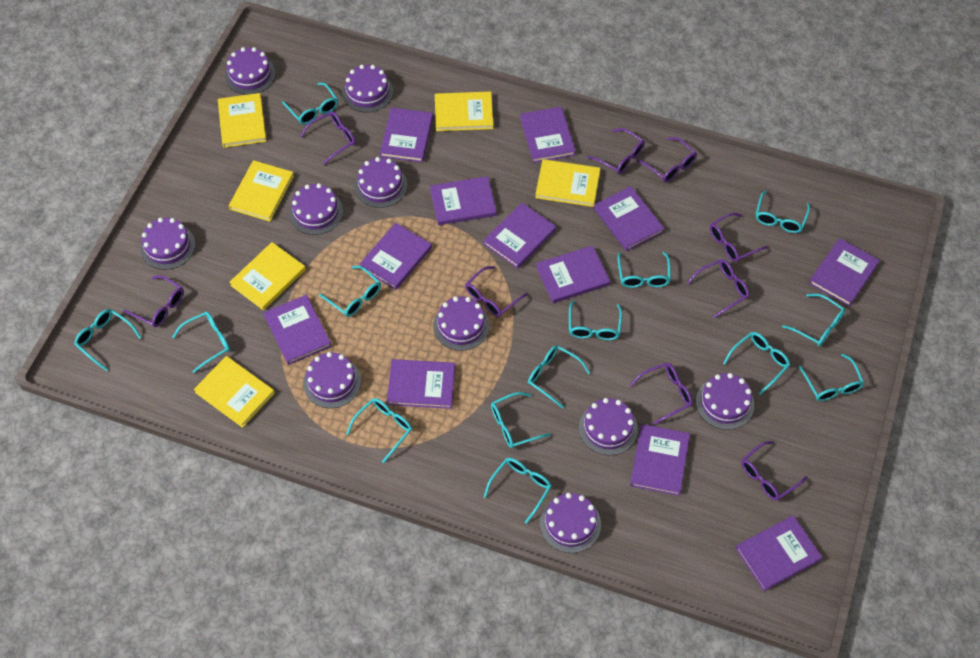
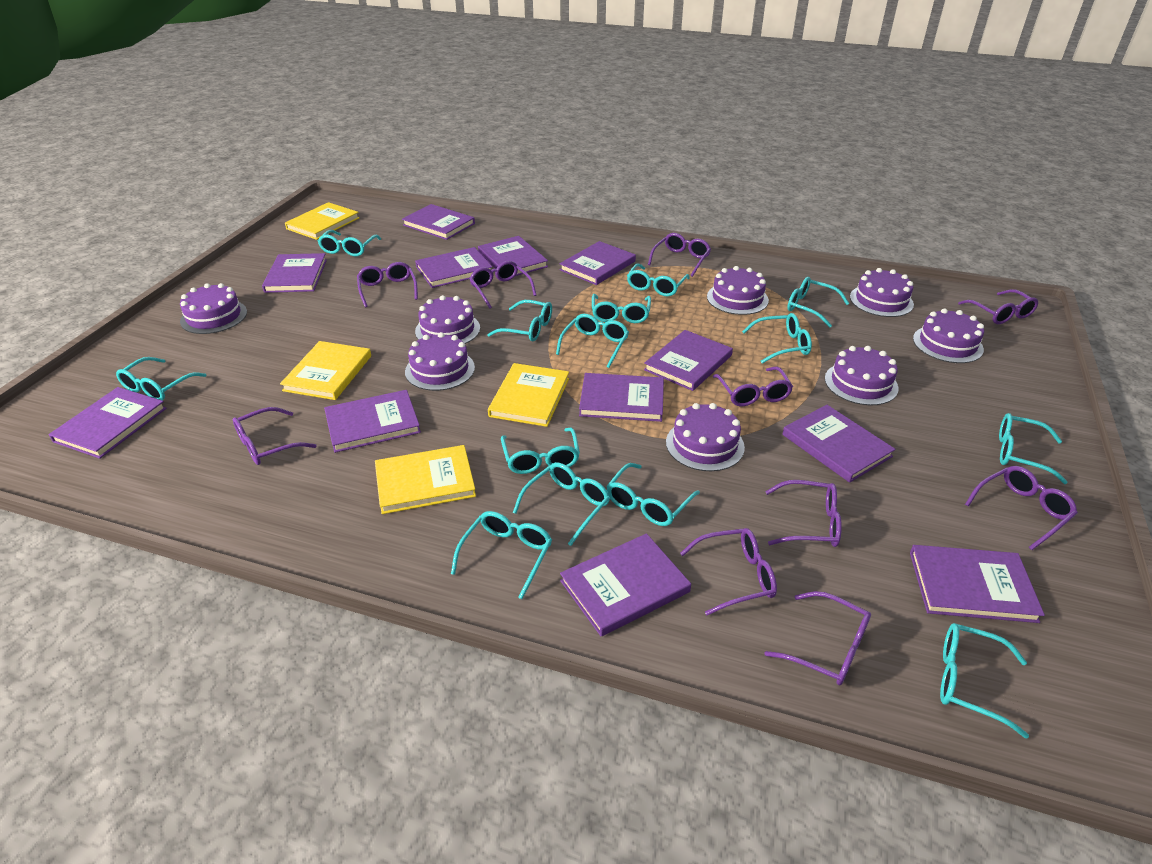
purple cake: [140,218,195,270] [225,47,276,95] [289,183,343,235] [303,352,361,408] [342,65,393,112] [354,157,407,208] [433,296,490,351] [540,493,601,553] [579,398,638,455] [696,373,754,430] = 10 -> [180,283,247,334] [405,332,475,391] [415,295,480,344] [666,403,745,471] [707,266,769,315] [825,346,898,405] [850,268,914,317] [913,308,984,363] = 8
purple glasses: [123,275,184,327] [301,111,356,165] [465,266,528,317] [587,128,645,174] [630,363,693,425] [637,137,697,182] [687,259,749,318] [709,213,768,262] [741,441,807,501] = 9 -> [233,407,317,465] [357,262,418,307] [469,261,536,309] [648,233,711,277] [680,528,777,615] [713,367,793,406] [764,591,871,685] [765,480,842,547] [958,289,1038,324] [965,466,1078,550] = 10
yellow book: [194,356,275,428] [218,93,267,148] [229,160,294,222] [229,242,306,310] [435,91,493,131] [535,159,601,207] = 6 -> [280,341,371,400] [285,202,359,240] [375,445,476,514] [488,363,569,427] = 4

